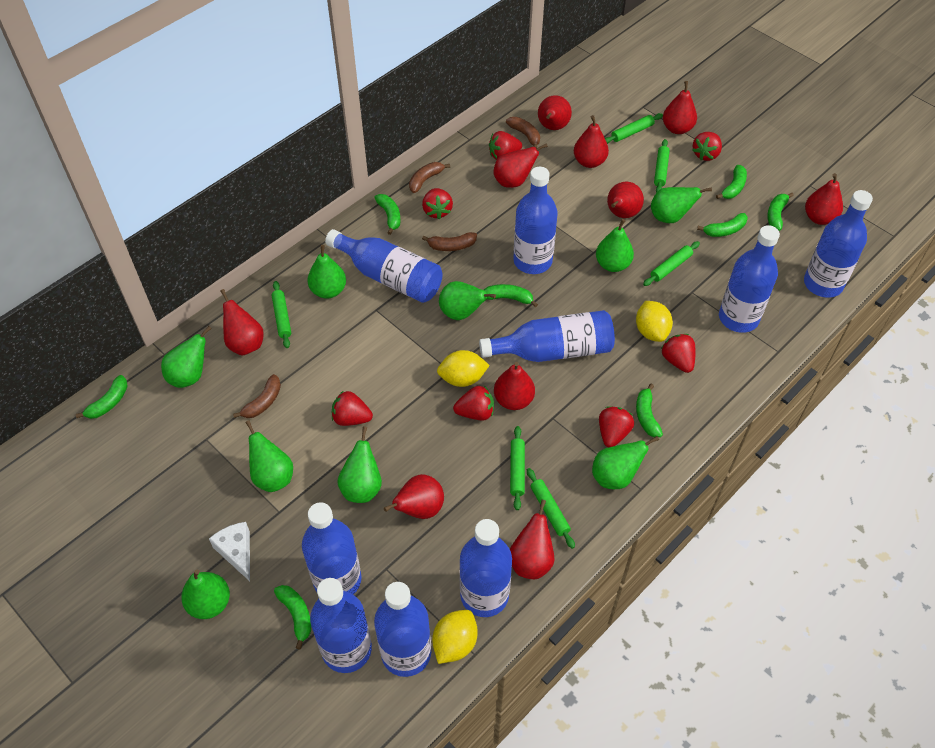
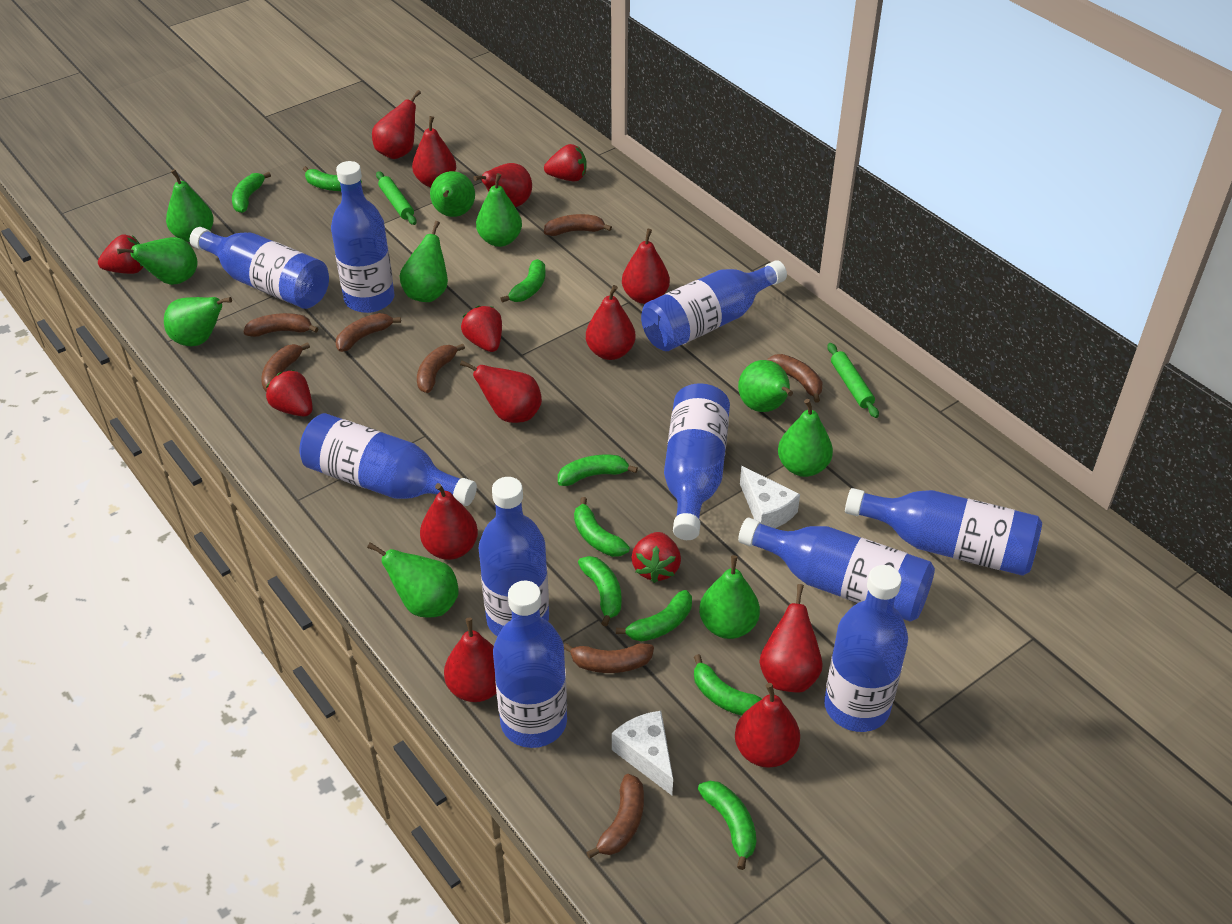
blue bottle: [302,502,362,595] [310,578,372,673] [325,229,443,303] [374,582,431,677] [459,519,512,617] [479,310,615,362] [513,167,558,274] [719,225,780,333] [804,190,873,298] = 9 -> [190,227,329,309] [299,413,477,506] [331,161,394,313] [479,477,549,637] [493,581,567,748] [641,260,787,351] [664,383,730,540] [738,518,935,622] [824,565,908,732] [845,488,1042,576] = 10
brown banana: [233,374,281,418] [409,162,450,193] [422,232,477,251] [506,117,540,148] = 4 -> [243,313,319,337] [261,342,310,392] [336,313,401,352] [417,344,465,393] [544,214,612,236] [564,643,654,673] [586,774,644,859] [768,354,822,403] = 8
green banana: [76,375,128,419] [274,585,311,649] [374,194,401,235] [484,284,538,307] [636,384,663,437] [697,213,748,237] [716,165,747,199] [767,193,794,231] = 8 -> [232,172,271,213] [303,166,362,191] [500,259,546,303] [558,455,638,486] [574,497,630,557] [578,556,622,626] [616,590,692,641] [694,654,762,716] [698,781,756,870] = 9
green pear: [161,326,212,388] [181,570,230,619] [245,420,293,492] [307,245,346,299] [337,426,382,503] [439,281,496,320] [592,436,659,489] [596,219,634,272] [651,187,712,223] = 9 -> [117,237,197,285] [164,297,232,346] [166,169,214,242] [367,542,459,618] [400,221,448,302] [430,171,475,217] [476,173,522,247] [699,555,760,639] [738,360,793,412] [778,399,833,477] = 10
green rolling pin: [272,281,291,348] [510,426,525,510] [527,468,575,549] [605,113,663,144] [643,241,700,286] [654,139,670,193] = 6 -> [376,171,417,225] [827,343,879,418] = 2
red strawberry: [332,391,373,426] [422,188,453,219] [453,386,494,421] [489,131,522,160] [599,406,634,447] [661,334,696,373] [692,132,722,161] = 7 -> [98,235,143,274] [266,370,313,416] [461,306,502,352] [544,144,587,181] [631,532,681,583] = 5
white cheese: [209,522,250,581] = 1 -> [612,711,673,795] [740,466,800,528] = 2
yellow lemon: [432,610,478,664] [437,350,490,387] [636,301,673,342] = 3 -> none = 0

